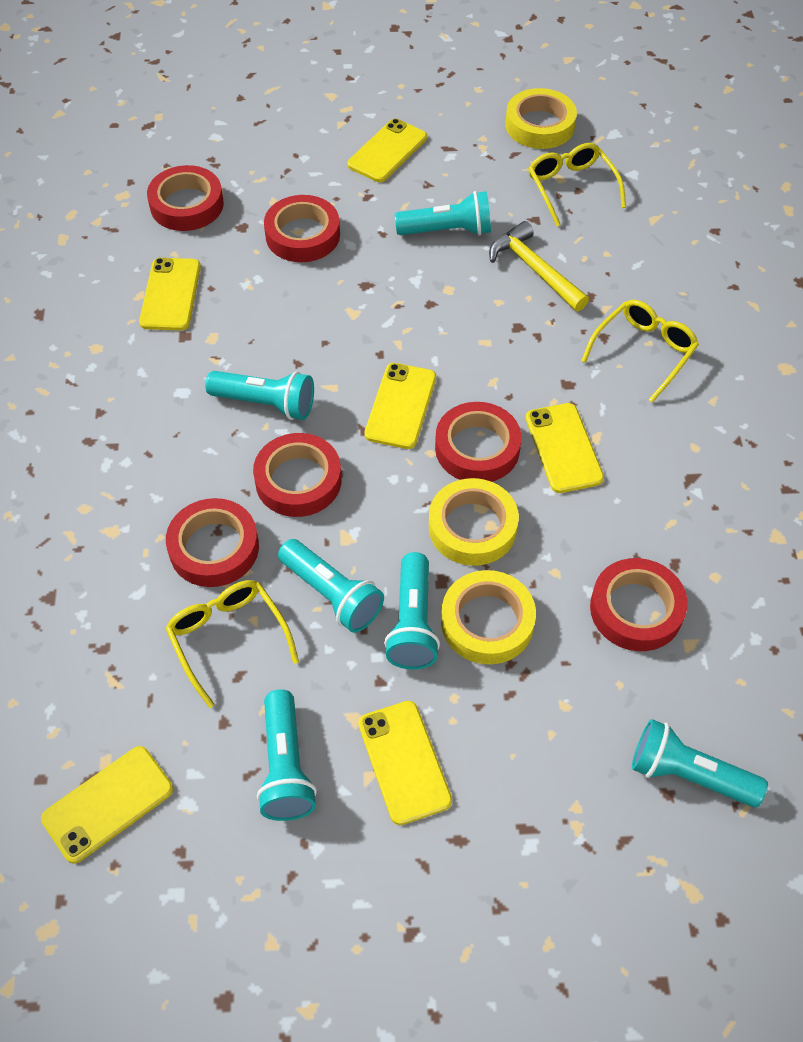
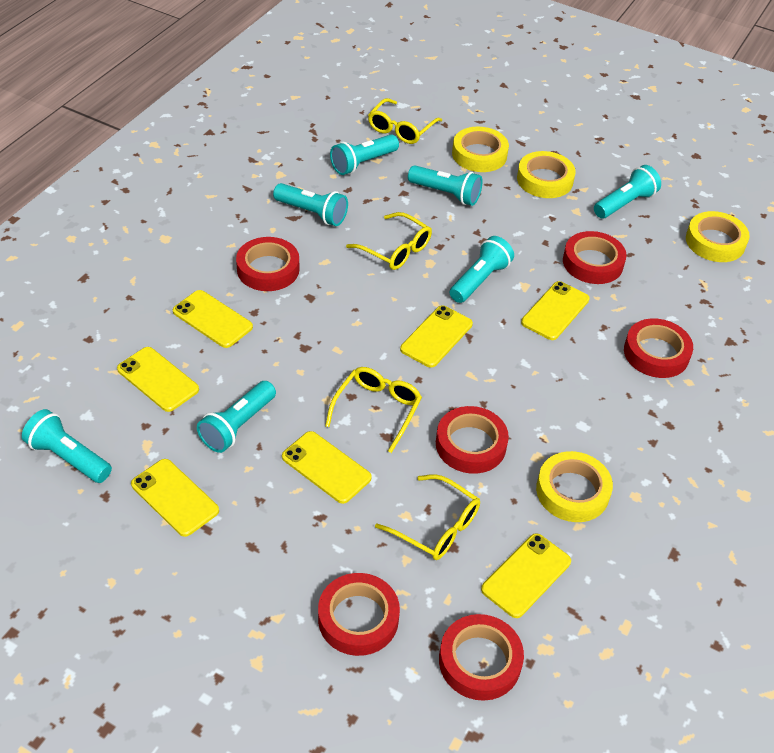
turquoise flashlight: [205,371,314,420] [257,689,317,821] [278,539,384,633] [384,552,440,670] [395,191,491,236] [632,719,768,807] = 6 -> [22,409,112,483] [197,381,276,453] [273,183,348,226] [330,134,399,175] [408,165,483,206] [449,236,514,303] [594,165,661,218] = 7
yellow glasses: [166,580,299,708] [528,143,626,226] [581,300,699,403] = 3 -> [325,367,422,453] [346,212,432,270] [368,98,442,144] [375,474,480,560] = 4
yellow hammer: [489,221,589,311] = 1 -> none = 0
yellow phone: [41,746,173,864] [139,258,201,331] [347,119,427,182] [358,701,452,825] [365,363,436,449] [526,403,604,493] = 6 -> [117,347,199,412] [131,459,219,537] [173,290,253,348] [282,431,372,504] [400,306,473,368] [481,533,571,618] [521,281,590,340] = 7
yellow tape: [429,478,519,566] [441,570,536,664] [505,88,577,149] = 3 -> [452,127,509,172] [517,151,576,198] [536,451,613,522] [686,211,750,262] = 4

